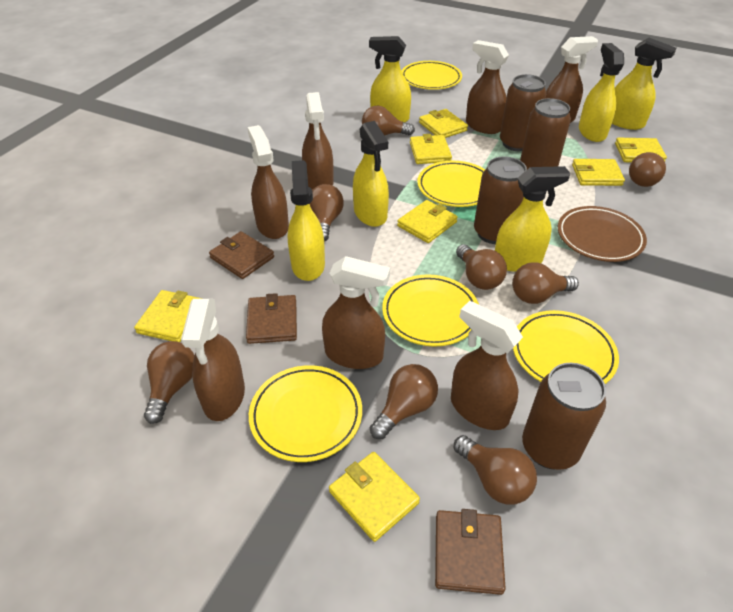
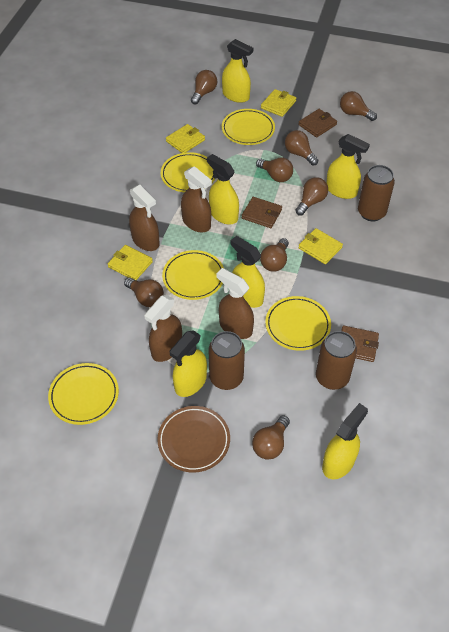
brown can: [474,157,527,244] [500,74,546,151] [520,98,571,169] [522,363,606,470] = 4 -> [209,331,245,390] [316,331,357,390] [358,165,395,222] = 3
brown spray bottle: [181,299,245,421] [247,125,289,239] [302,92,334,190] [322,256,390,369] [451,301,523,430] [466,40,509,134] [545,36,598,123] = 7 -> [129,185,160,251] [144,295,182,362] [181,166,212,232] [217,268,254,339] = 4
yellow wallet: [134,290,202,342] [329,452,420,542] [397,200,458,243] [410,134,452,164] [419,109,468,138] [572,159,625,186] [615,138,667,162] = 7 -> [108,245,153,280] [166,124,205,153] [261,89,296,117] [298,228,343,264] = 4

